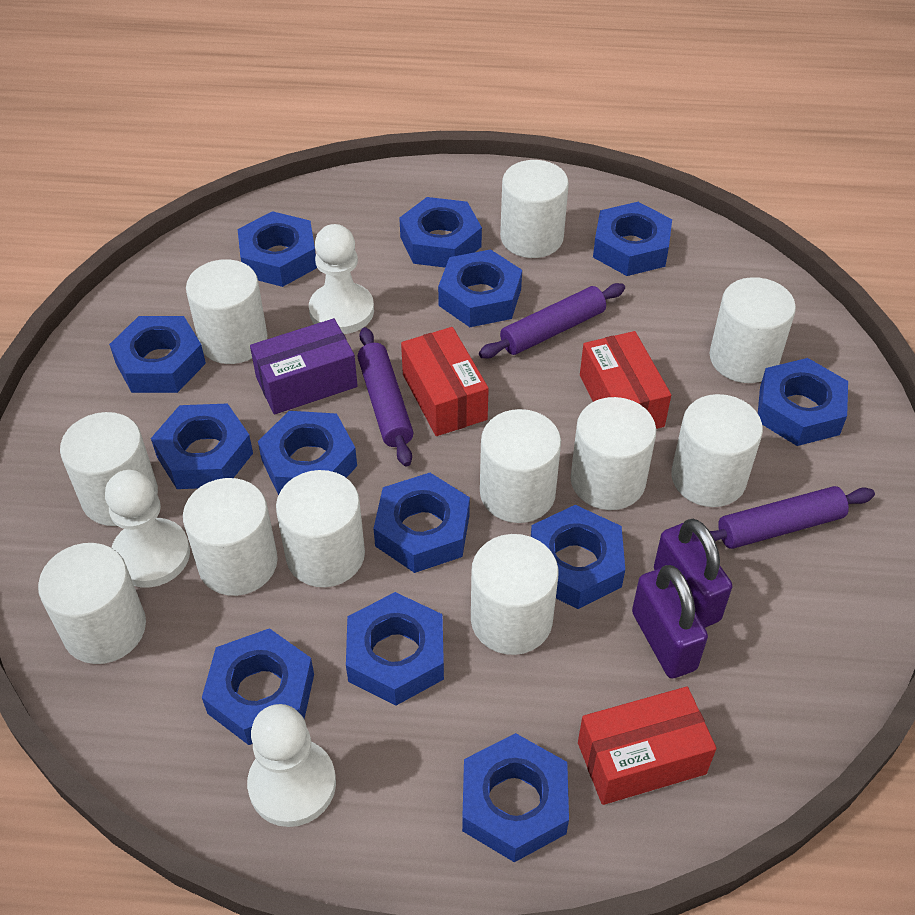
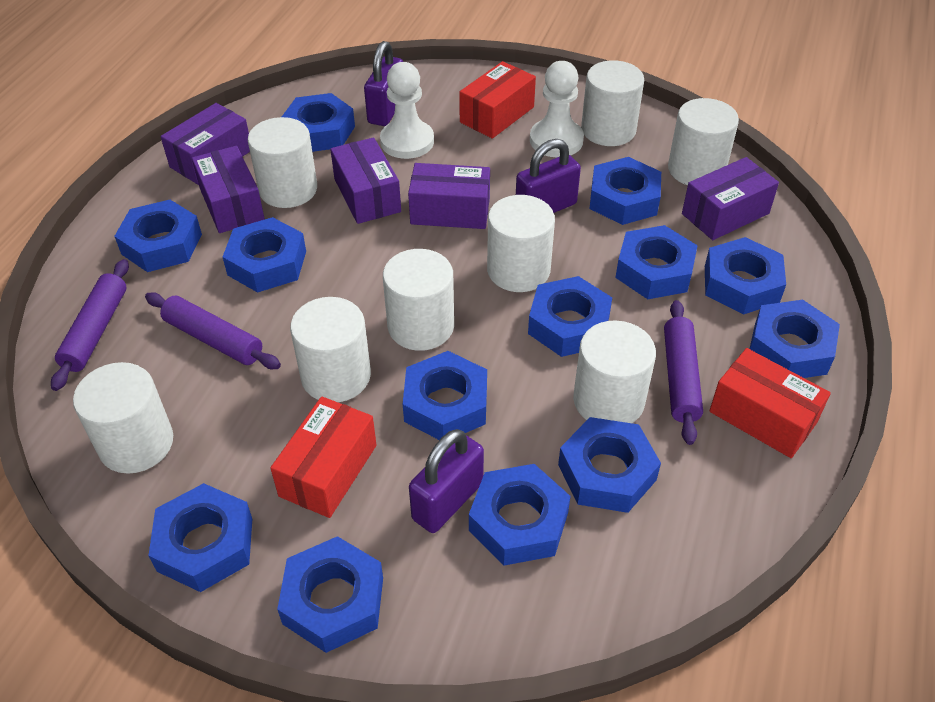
purple box: [250,318,358,414] = 1 -> [161,103,250,185] [192,146,265,233] [330,137,401,224] [408,163,490,229] [682,157,779,240] = 5
purple padlock: [632,565,708,679] [654,519,732,628] = 2 -> [364,41,403,126] [409,429,484,533] [516,139,581,213] = 3
white cylinder: [38,543,146,664] [60,412,158,526] [183,478,278,596] [186,259,268,364] [276,470,365,587] [471,534,558,655] [480,409,561,523] [500,160,569,258] [570,397,656,510] [671,394,763,507] [709,277,796,383] = 11 -> [73,362,173,474] [248,117,317,208] [290,297,371,402] [383,249,454,351] [487,195,555,292] [573,320,656,423] [581,60,644,146] [668,98,739,185] = 8
white pawn: [105,470,190,588] [247,704,336,827] [309,224,374,334] = 3 -> [380,62,434,159] [530,61,584,157] = 2

